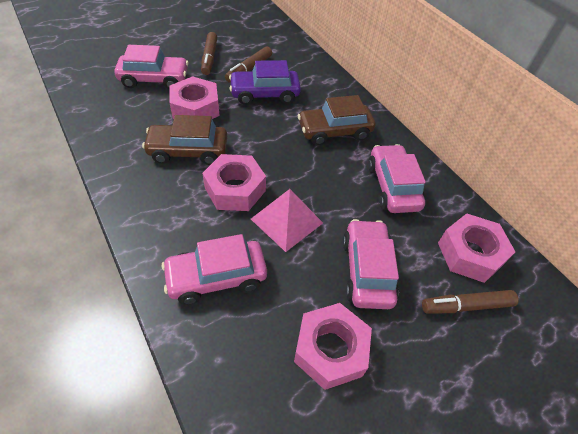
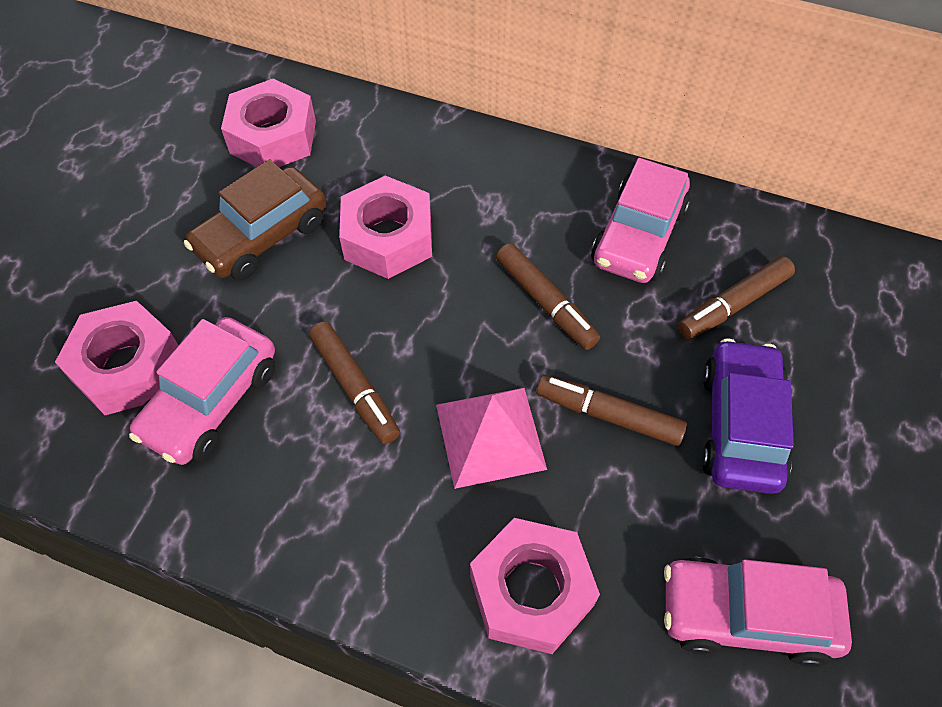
brown car: [142,115,227,165] [298,95,376,146] = 2 -> [184,159,326,280] = 1
brown marker: [201,32,217,75] [225,46,272,83] [422,290,519,314] = 3 -> [309,321,400,444] [496,243,600,350] [536,375,687,446] [678,256,795,339] = 4
pink car: [114,45,189,89] [161,234,267,305] [342,219,399,309] [368,144,426,213] = 4 -> [129,317,275,465] [591,158,690,283] [664,557,852,667] = 3

